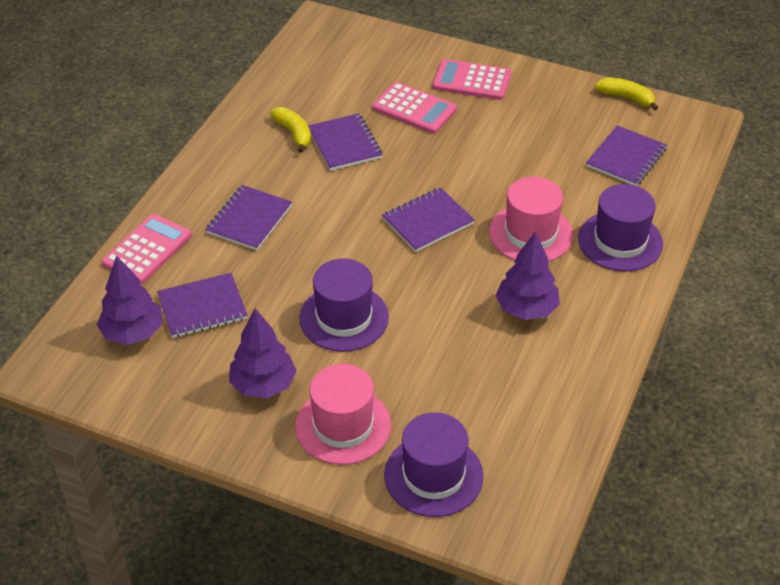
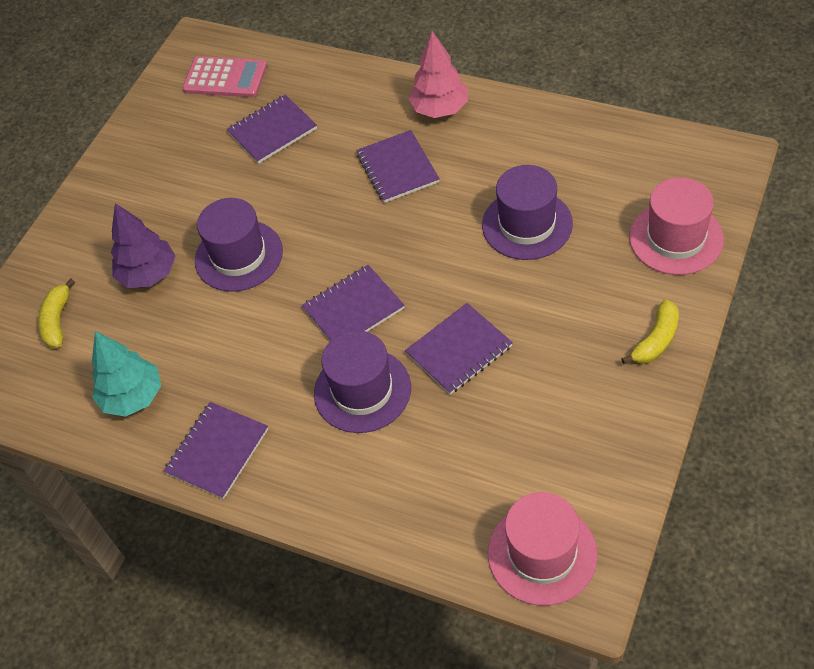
pink calculator: [101,214,192,284] [372,82,457,134] [432,59,511,100] = 3 -> [182,56,267,97] = 1
pink tree: none = 0 -> [408,31,468,118] = 1
purple tree: [97,255,163,345] [229,308,297,398] [495,232,560,320] = 3 -> [111,203,175,288] = 1
turquoise tree: none = 0 -> [92,331,161,417] = 1

